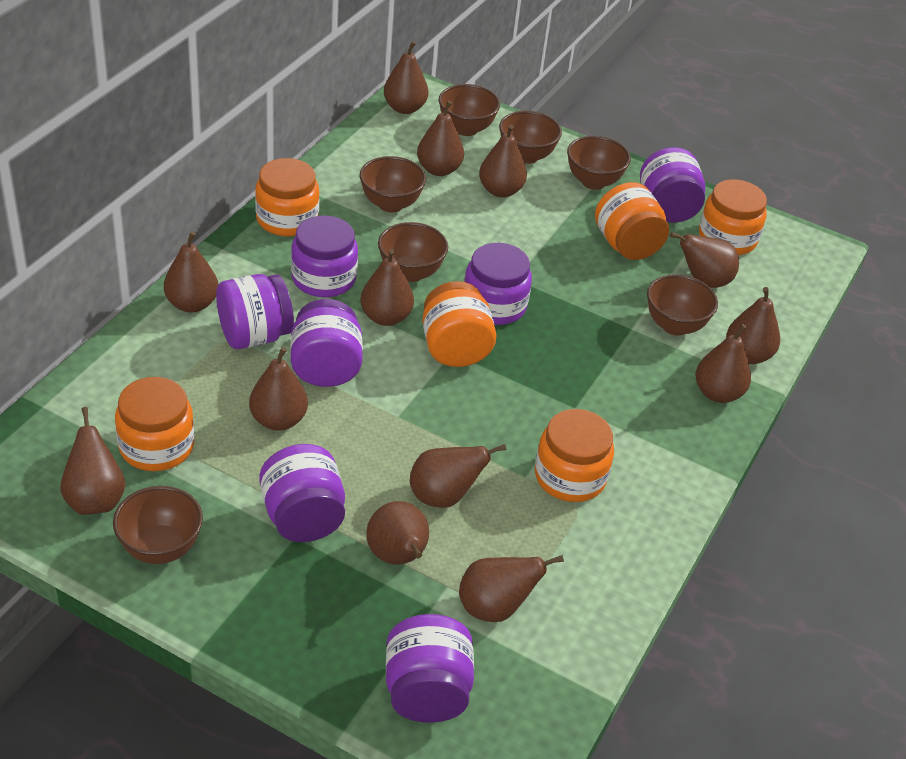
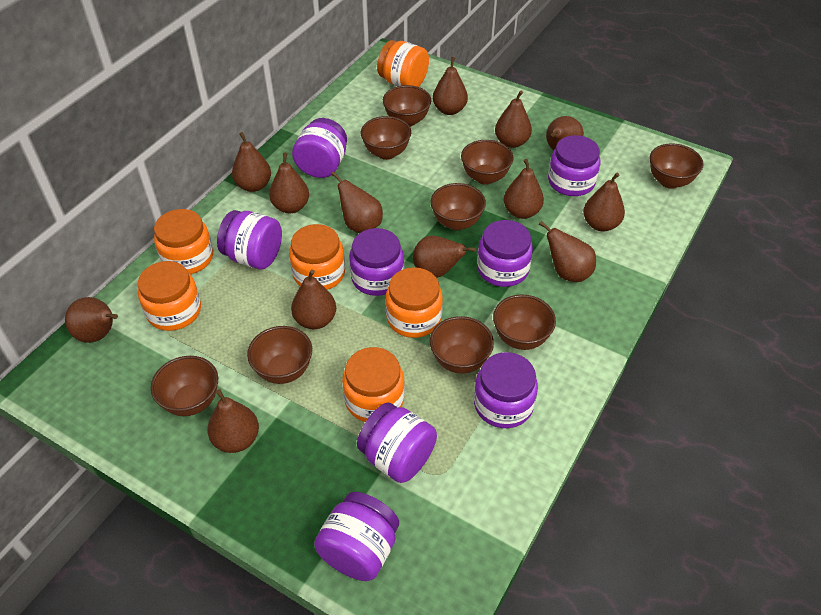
brown bowl: [113,486,203,564] [360,156,426,213] [378,222,448,282] [439,84,500,136] [499,111,562,164] [567,136,631,190] [647,274,718,336] = 7 -> [151,356,218,416] [247,326,312,384] [361,116,411,160] [383,85,431,127] [430,316,494,374] [431,183,486,230] [461,140,514,185] [493,294,556,350] [650,143,704,189] = 9
purple jar: [216,274,294,349] [259,444,345,542] [290,299,363,387] [291,215,358,297] [386,614,474,723] [464,243,532,325] [640,147,705,223] = 7 -> [217,210,282,270] [292,118,347,178] [314,492,399,581] [349,228,404,296] [357,403,437,483] [474,352,538,428] [477,220,533,287] [548,135,600,196] = 8

